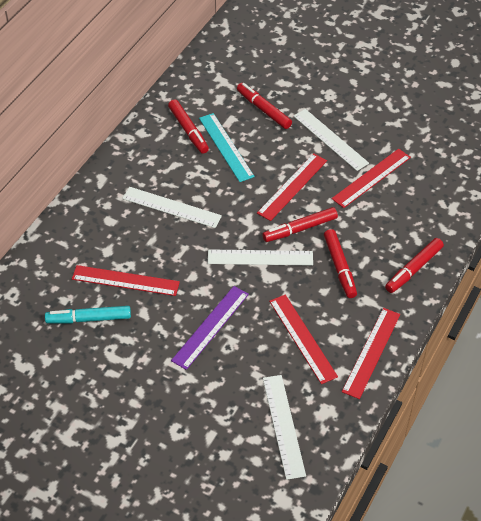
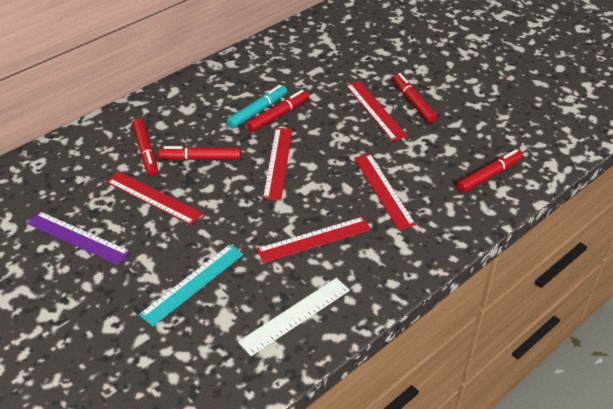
white ruler: [122,187,222,228] [208,249,313,266] [263,375,306,480] [294,109,369,171] = 4 -> [238,278,350,356] = 1

